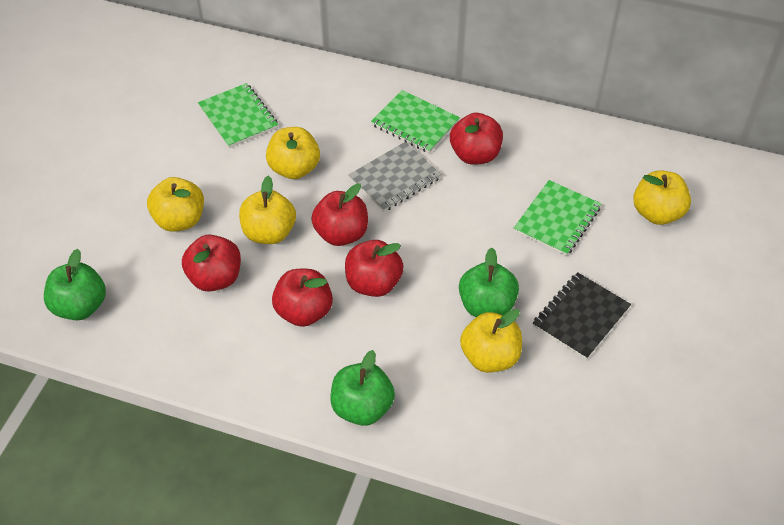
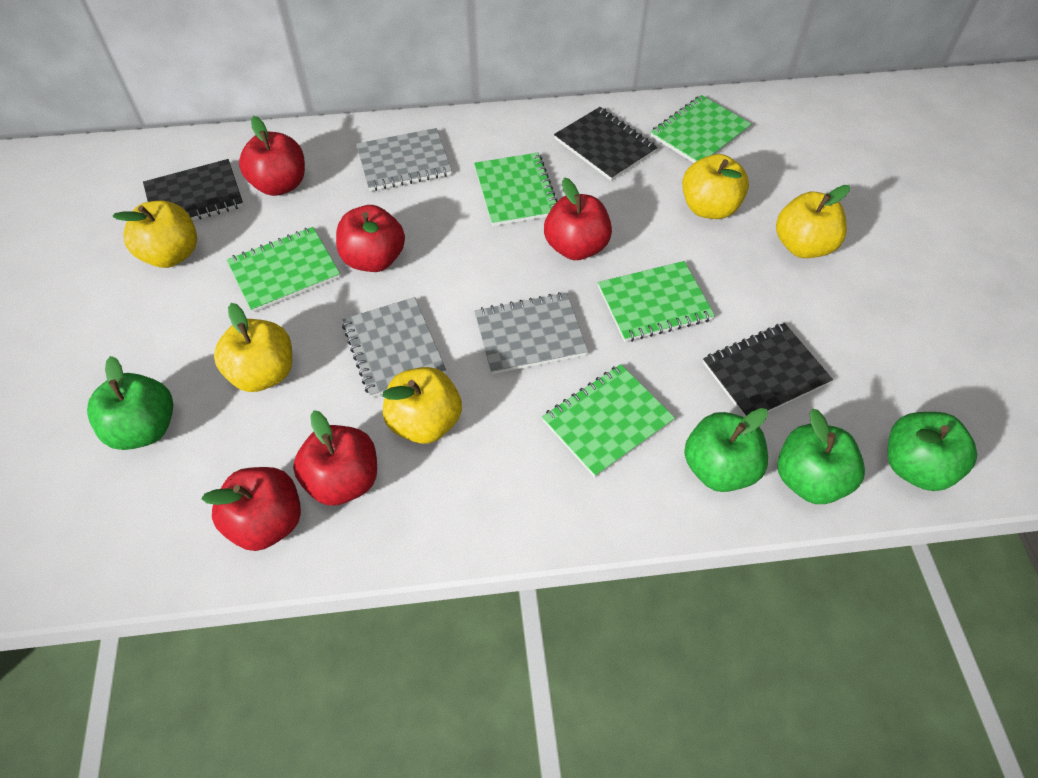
black notebook: [533,272,631,360] = 1 -> [143,159,244,221] [554,107,658,181] [703,323,833,417] = 3
green apple: [44,249,106,320] [330,350,395,426] [459,248,519,317] = 3 -> [87,356,173,450] [684,408,768,492] [777,409,865,504] [888,412,977,491] = 4
green notebook: [198,83,278,148] [371,90,460,153] [514,180,601,256] = 3 -> [227,227,340,312] [474,153,558,226] [542,364,675,477] [598,261,715,342] [651,95,751,163] = 5
grey notebook: [348,142,442,212] = 1 -> [342,297,446,398] [356,128,452,191] [474,292,588,374] = 3

